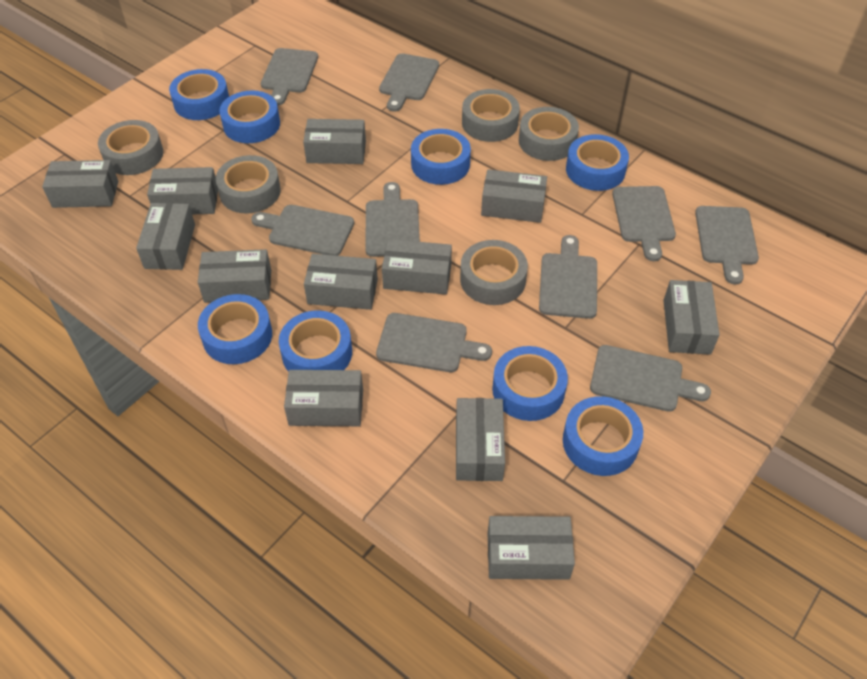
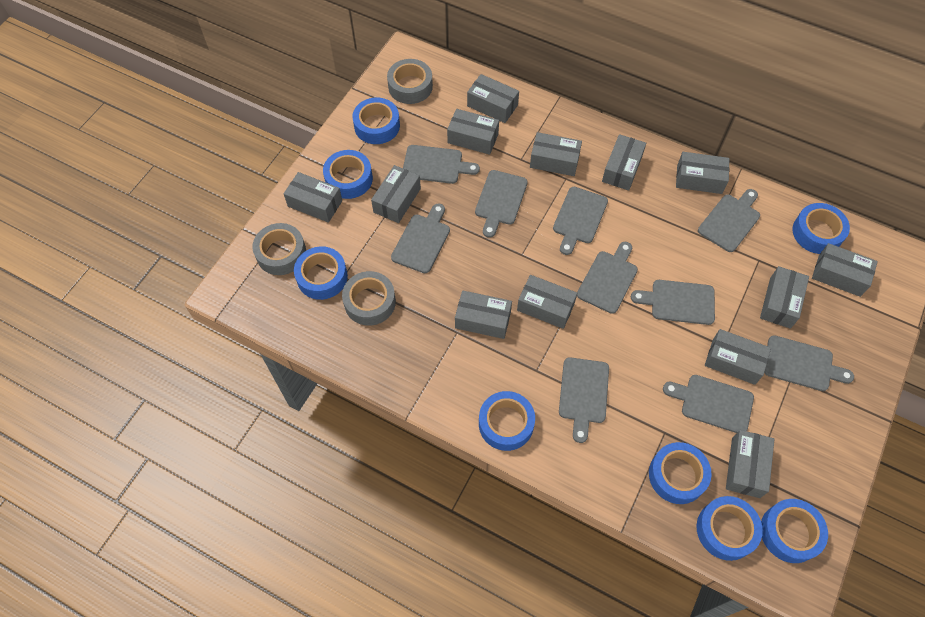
grey box: [42,160,118,208] [136,203,195,270] [147,167,218,214] [198,249,271,303] [284,370,363,426] [303,119,366,164] [304,254,378,310] [382,239,452,295] [456,398,505,481] [481,169,547,223] [488,516,575,580] [663,280,720,355] = 12 -> [284,172,342,223] [371,165,421,223] [447,109,499,155] [455,290,512,339] [467,74,519,123] [517,275,577,329] [530,132,582,176] [602,134,646,191] [676,152,729,194] [705,329,771,385] [726,430,774,498] [760,266,809,329] [812,243,878,297] = 13
grey cutting board: [251,205,354,256] [261,48,318,105] [365,182,420,257] [376,313,492,372] [379,53,439,111] [539,235,597,319] [590,345,711,412] [612,186,676,261] [695,206,759,284] = 9 -> [391,203,450,273] [403,145,480,184] [475,170,528,238] [553,187,608,255] [559,357,609,443] [577,242,638,314] [631,280,715,325] [663,375,754,433] [698,189,760,252] [764,335,854,391] = 10
grey tape: [98,120,163,175] [216,155,281,213] [460,240,528,305] [462,89,520,142] [519,107,579,161] = 5 -> [252,223,306,275] [342,271,396,326] [387,59,433,104] = 3

